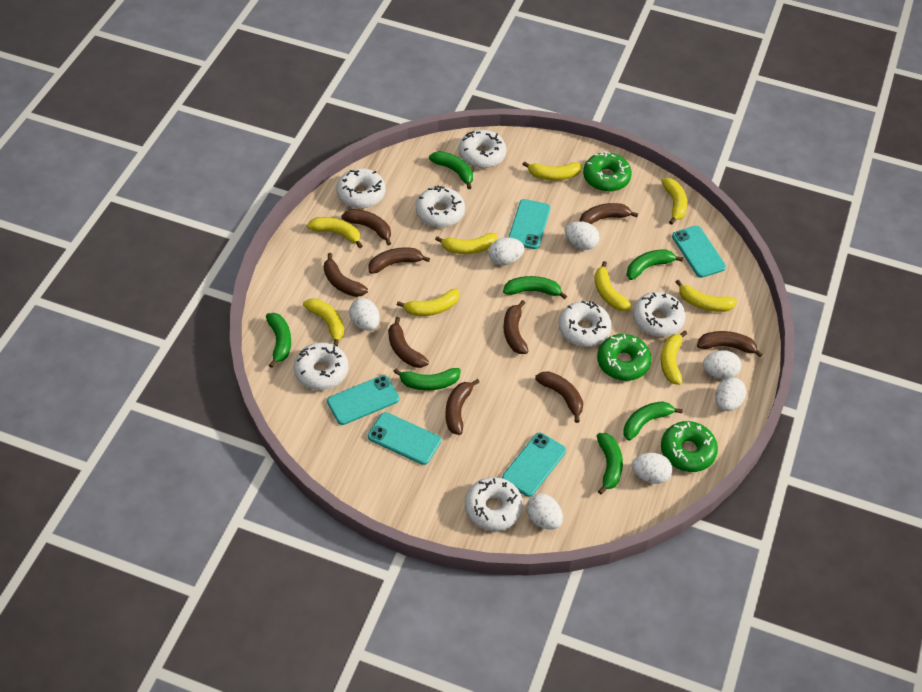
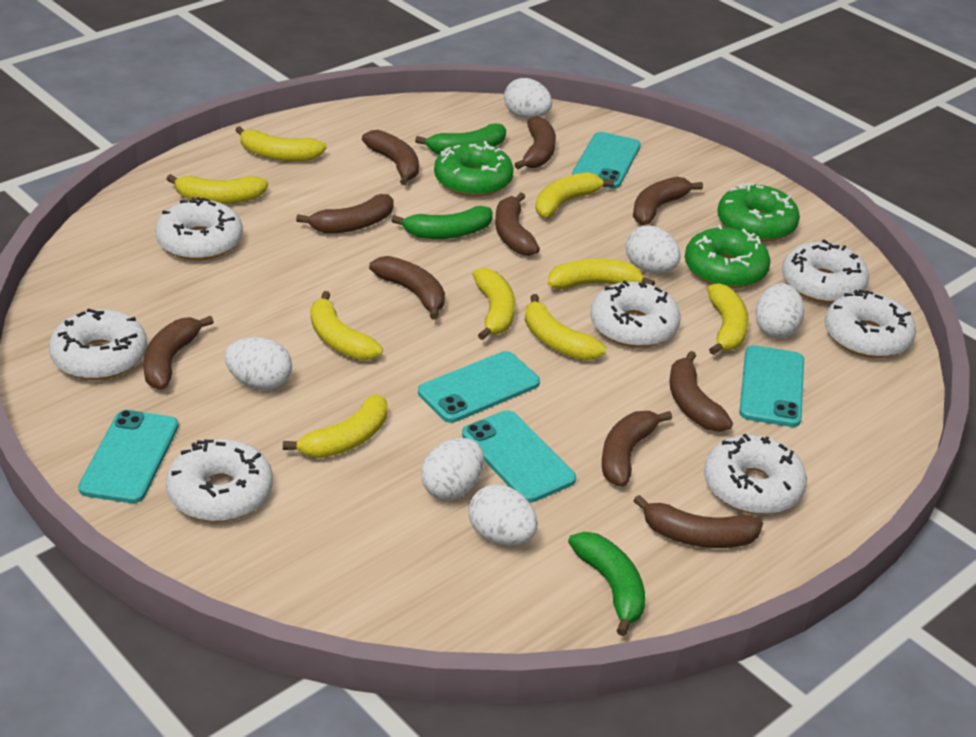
brown banana: [324,253,368,297] [341,209,391,246] [368,248,430,274] [388,317,429,368] [446,379,480,435] [503,300,528,354] [535,371,583,423] [580,203,638,224] [697,331,763,358] = 9 -> [143,316,214,389] [296,194,394,233] [362,130,419,185] [369,256,445,320] [495,193,540,256] [514,116,556,169] [602,411,672,487] [633,177,703,225] [633,495,763,548] [669,351,733,432] = 10
green banana: [266,313,291,368] [393,368,461,390] [429,151,473,189] [503,276,567,299] [597,433,623,494] [623,401,682,441] [627,250,683,280] = 7 -> [391,206,493,239] [415,124,506,154] [568,532,645,636] = 3
white egg: [349,298,380,331] [489,238,524,265] [526,493,563,530] [565,221,600,250] [632,453,672,484] [703,350,741,379] [715,377,746,411] = 7 -> [224,337,292,390] [421,438,484,500] [468,484,538,546] [504,78,552,119] [626,225,681,273] [755,283,804,338] = 6

